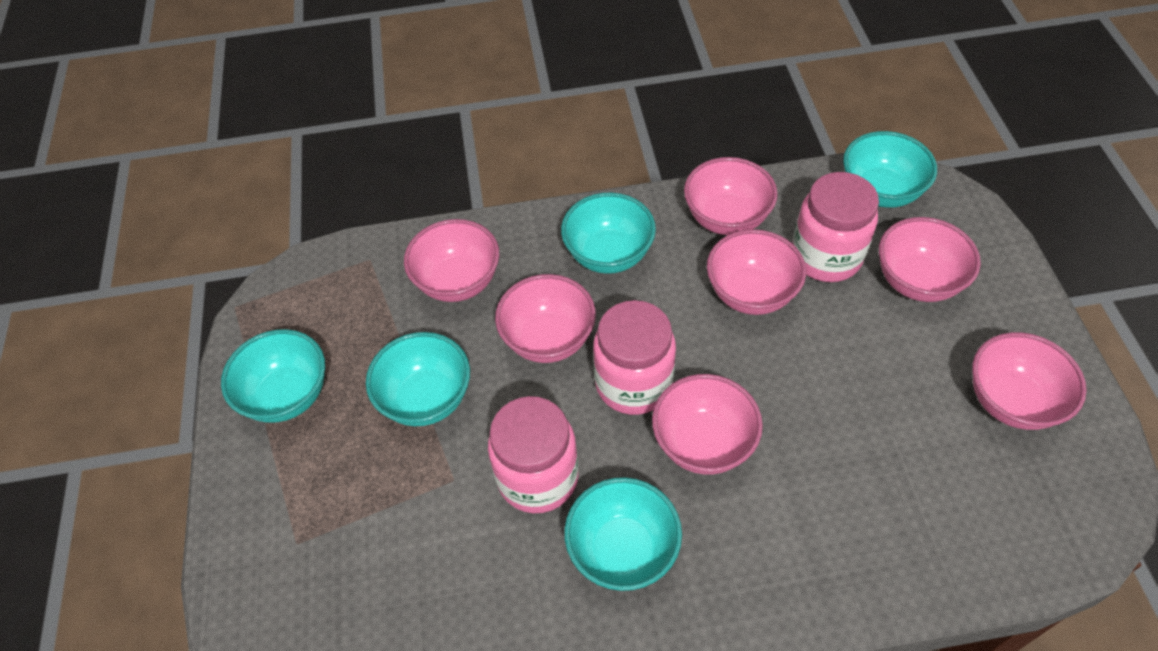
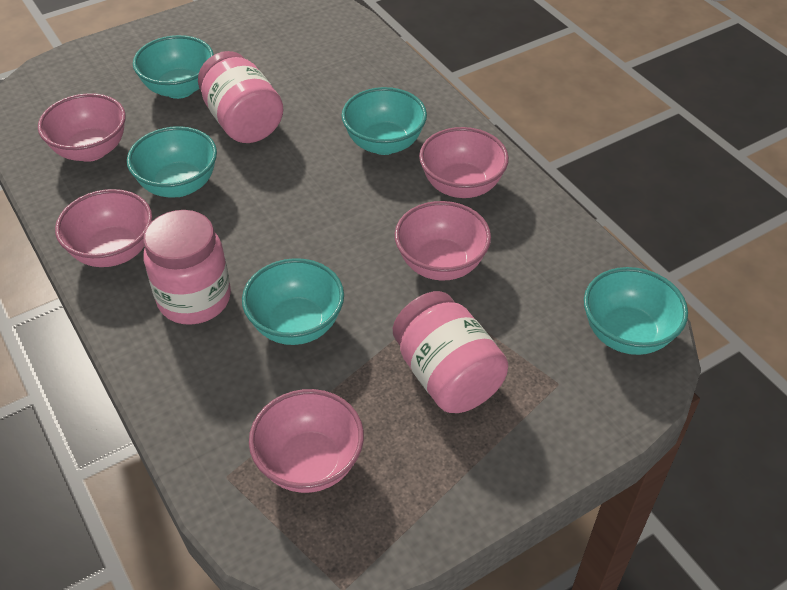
pink bowl: [404,219,499,302] [495,274,596,363] [652,374,763,475] [684,157,778,235] [707,229,806,315] [879,217,981,302] [972,332,1087,430] = 7 -> [38,93,126,162] [55,189,152,267] [249,389,364,493] [395,201,491,280] [419,127,509,198] = 5

